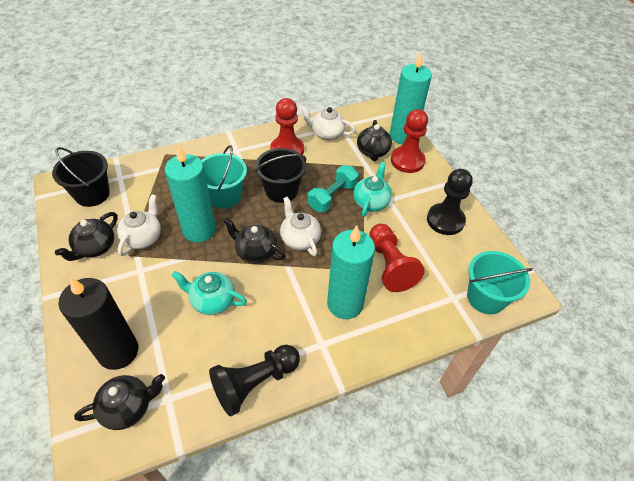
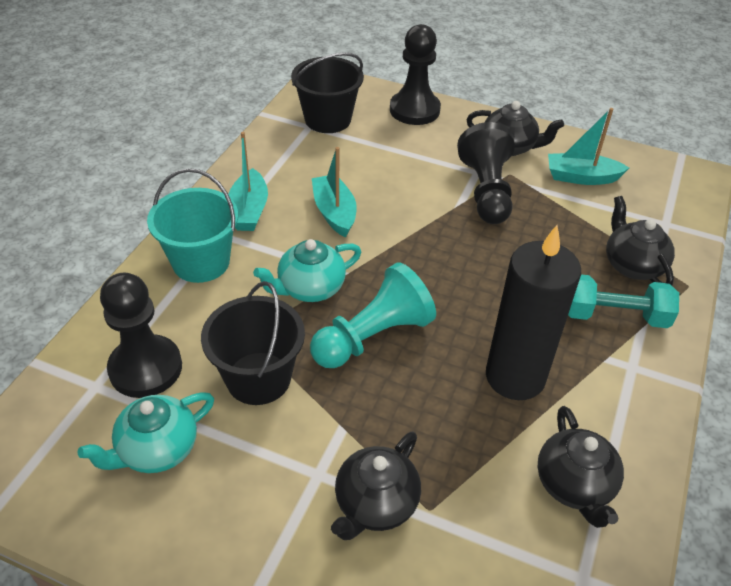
black pawn: [209,345,300,416] [427,169,473,235] = 2 -> [100,273,182,398] [390,24,441,125] [457,122,515,224] = 3
red pawn: [270,98,304,155] [369,224,425,292] [391,109,428,173] = 3 -> none = 0
turquoise boat: none = 0 -> [228,132,268,231] [312,147,357,237] [548,108,629,185] = 3
turquoise bucket: [201,145,247,209] [467,251,533,314] = 2 -> [147,168,238,283] = 1
turquoise candle: [165,145,216,242] [327,226,375,319] [390,52,432,145] = 3 -> none = 0
turquoise pawn: none = 0 -> [310,262,436,368] = 1
white teapot: [117,194,161,256] [280,197,321,256] [301,106,355,140] = 3 -> none = 0

